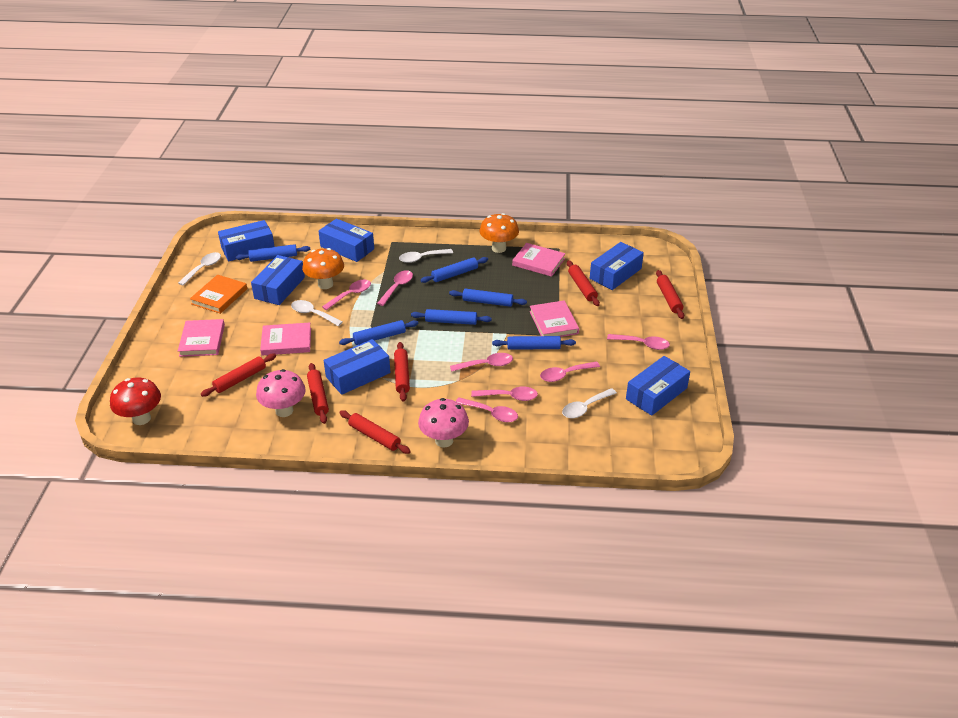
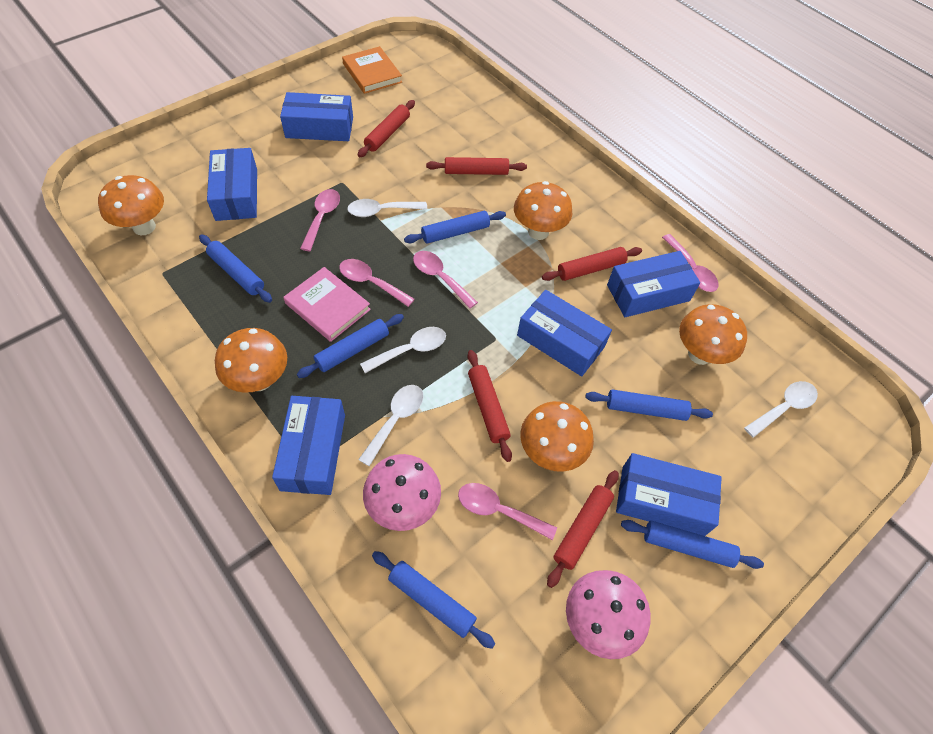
orange mushroom: [302,248,344,289] [480,213,519,253] = 2 -> [98,175,164,235] [215,328,287,393] [514,181,572,240] [520,401,594,472] [679,304,747,365] = 5
pink book: [178,319,225,357] [260,322,311,355] [512,243,565,277] [530,300,579,337] = 4 -> [283,267,371,342] = 1
pink spoon: [322,279,371,310] [377,270,413,306] [450,353,513,372] [456,398,518,422] [471,387,538,401] [540,361,600,382] [607,334,670,350] = 7 -> [300,189,340,251] [339,259,415,307] [413,251,478,309] [458,483,557,540] [662,234,719,292] = 5
red mushroom: [110,378,161,425] = 1 -> none = 0
red rolling pin: [201,353,276,397] [307,363,329,424] [339,410,411,454] [394,342,410,402] [567,260,600,306] [656,270,684,319] = 6 -> [358,100,415,157] [426,157,527,175] [467,350,512,462] [542,247,642,281] [547,470,619,588] = 5

